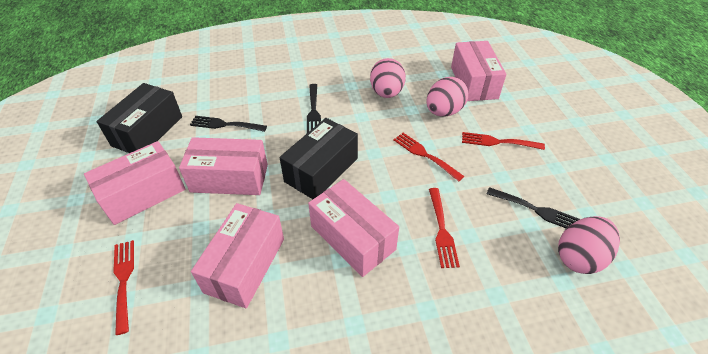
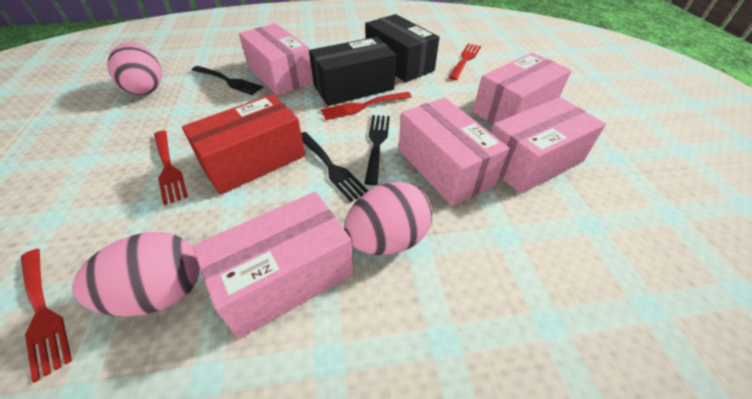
red box: none = 0 -> [182,94,305,195] = 1

